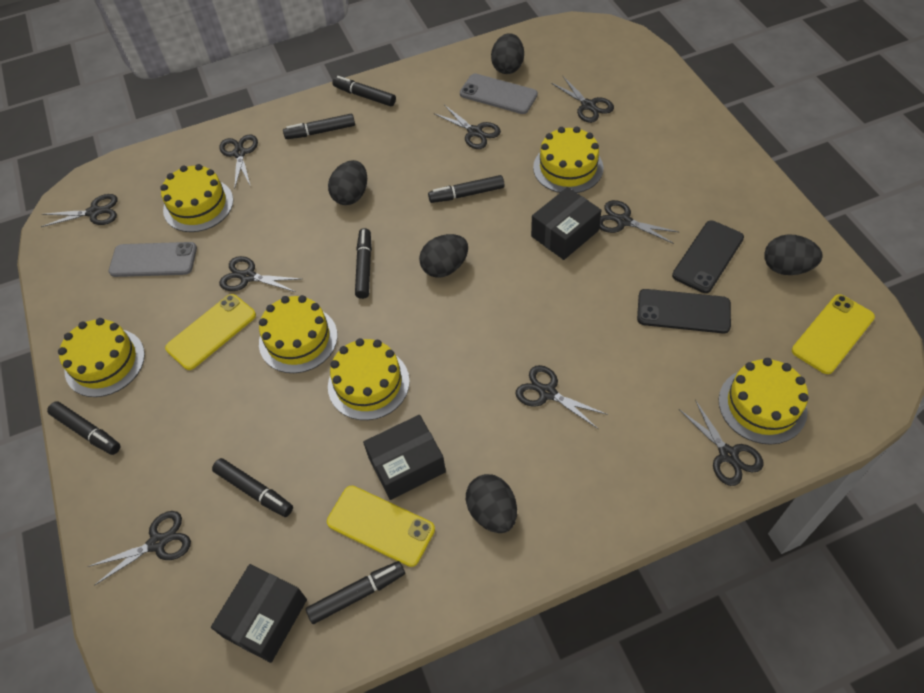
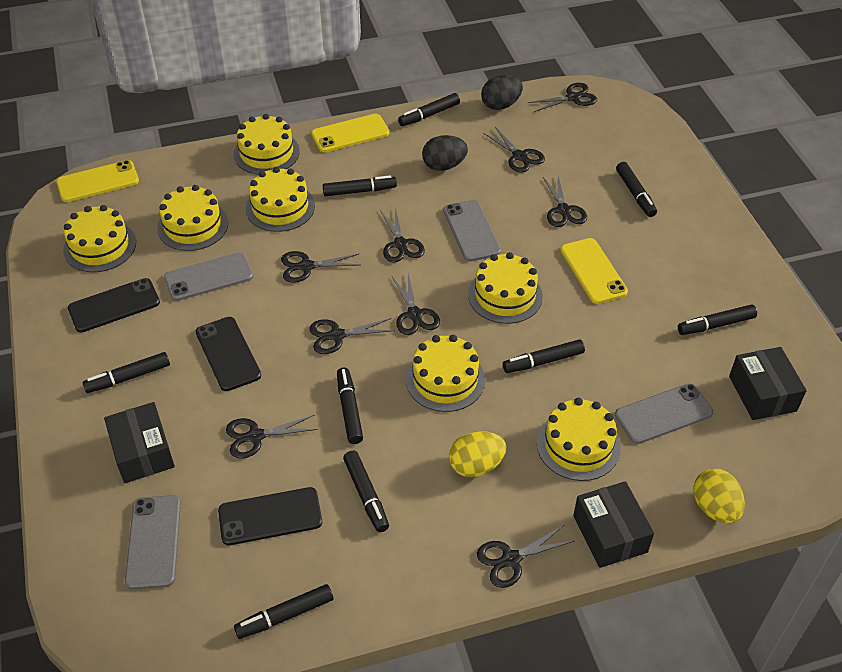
black egg: [328,160,367,205] [419,234,468,278] [466,474,517,533] [491,33,524,74] [764,234,822,275] = 5 -> [422,135,468,171] [481,75,523,110] = 2
black marker: [47,402,120,455] [212,458,293,517] [283,114,355,139] [306,561,405,624] [332,76,396,107] [355,228,372,299] [428,175,504,203] = 7 -> [83,352,170,393] [234,584,333,639] [323,175,397,196] [337,367,363,444] [343,451,389,532] [398,93,460,126] [503,339,585,373] [616,162,657,217] [678,304,757,335] = 9
black phone: [637,289,731,333] [672,220,744,293] = 2 -> [68,278,160,333] [196,317,261,391] [218,487,322,545] = 3
grey phone: [109,242,197,277] [460,74,538,114] = 2 -> [125,495,181,589] [164,252,253,301] [443,200,501,262] [615,383,713,444] = 4
yellow cake: [58,318,145,397] [160,164,233,232] [259,295,338,373] [328,338,410,420] [533,126,604,193] [719,358,808,445] = 6 -> [63,205,136,272] [157,185,228,251] [233,114,300,175] [246,167,315,232] [406,335,485,412] [468,252,543,324] [537,398,621,481] = 7
yellow egg: none = 0 -> [449,431,507,477] [694,469,745,524] = 2

